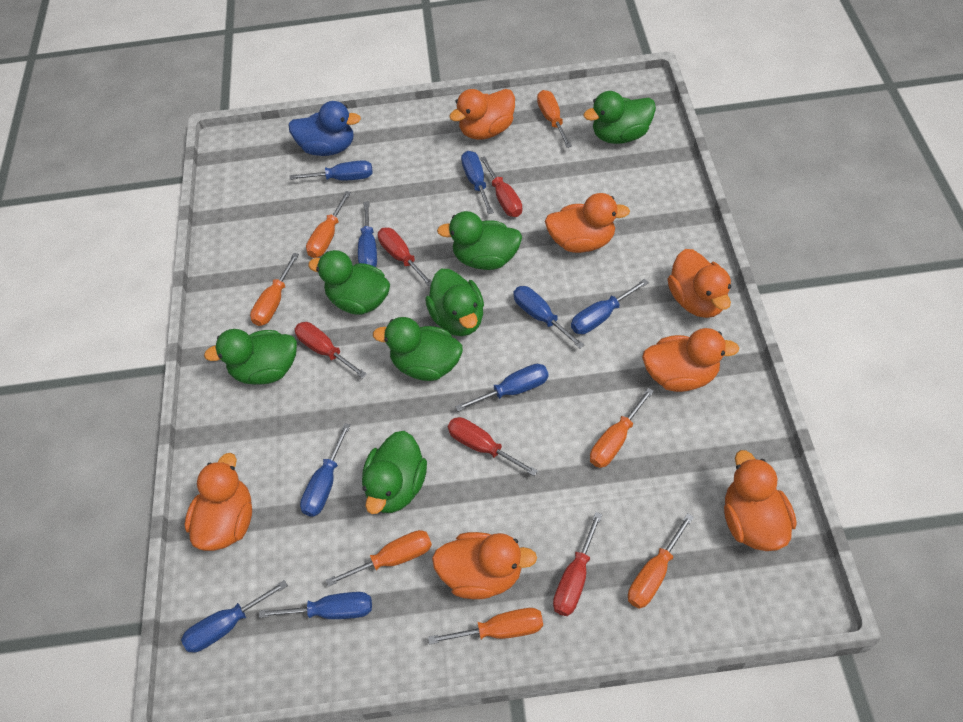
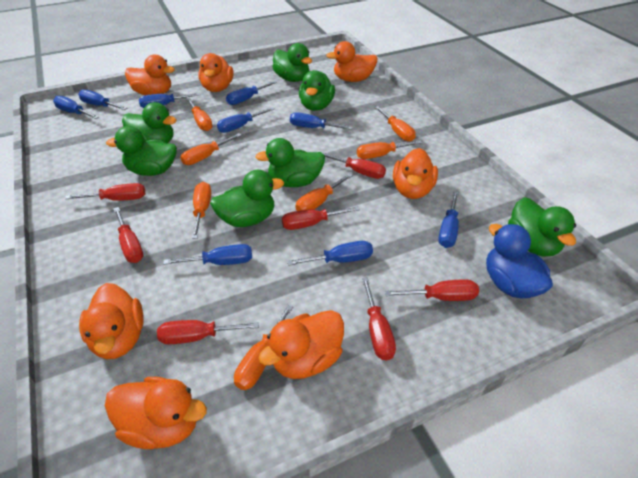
red screwdriver: [295,322,367,379] [378,228,432,287] [448,417,538,476] [480,156,522,217] [553,512,603,616] = 5 -> [65,183,145,201] [113,207,143,263] [157,320,259,344] [282,206,360,230] [321,152,386,179] [362,277,396,361] [385,279,479,301] = 7

